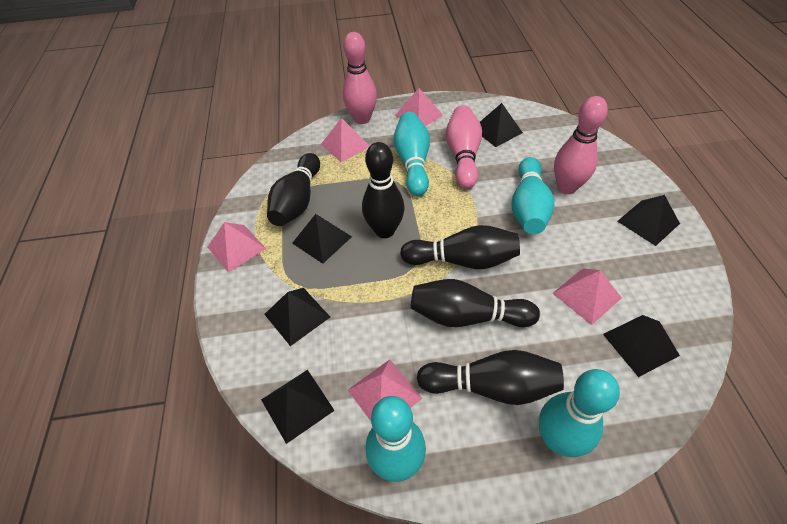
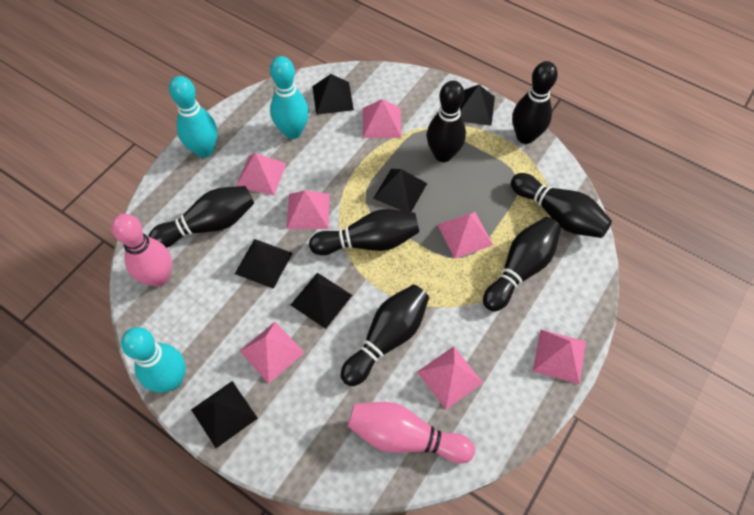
black bowling pin: [267,153,320,226] [362,142,405,238] [400,225,520,269] [411,279,540,327] [417,350,564,405] = 5 -> [148,186,254,248] [309,209,419,255] [340,285,429,386] [427,81,466,162] [483,217,561,311] [511,173,612,238] [512,61,558,144] = 7
pink bowling pin: [343,32,377,124] [446,105,482,189] [554,96,608,194] = 3 -> [111,214,172,287] [348,402,475,464] = 2
pink pyramid: [208,222,266,272] [321,118,370,162] [348,360,423,421] [395,88,443,126] [553,268,622,325] = 5 -> [236,153,287,195] [240,322,305,383] [287,190,330,229] [363,99,401,138] [417,346,483,409] [437,212,493,259] [533,329,586,384] = 7
turquoise bowling pin: [366,396,426,482] [394,112,430,196] [511,157,555,234] [539,369,620,457] = 4 -> [121,327,186,393] [169,76,218,158] [270,56,309,139] = 3

